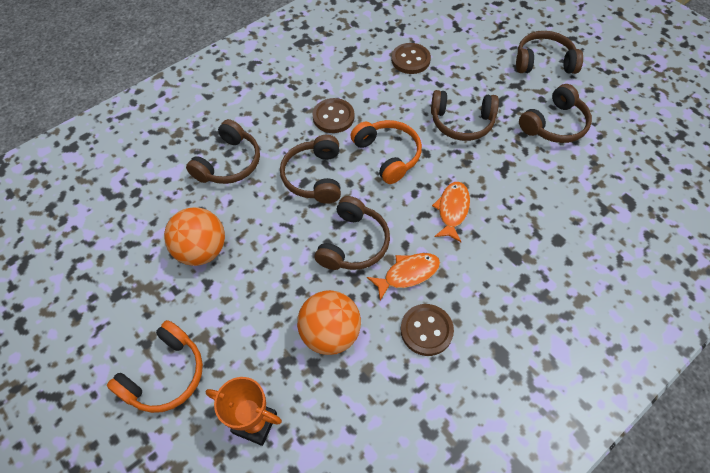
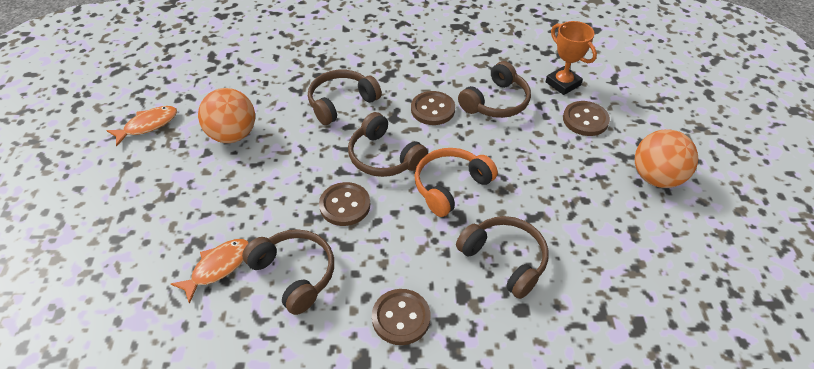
brown button: [313,98,355,133] [391,43,431,74] [401,304,454,356] = 3 -> [319,182,370,226] [372,289,431,345] [411,91,455,125] [563,101,610,136] = 4
brown headphones: [186,119,260,184] [280,135,341,204] [315,196,390,270] [431,90,499,141] [516,31,583,74] [519,84,592,143] = 6 -> [242,229,334,315] [308,70,382,125] [348,112,428,177] [456,216,548,299] [458,61,531,118] = 5
orange headphones: [107,320,203,413] [351,120,422,184] = 2 -> [414,148,498,217] = 1

